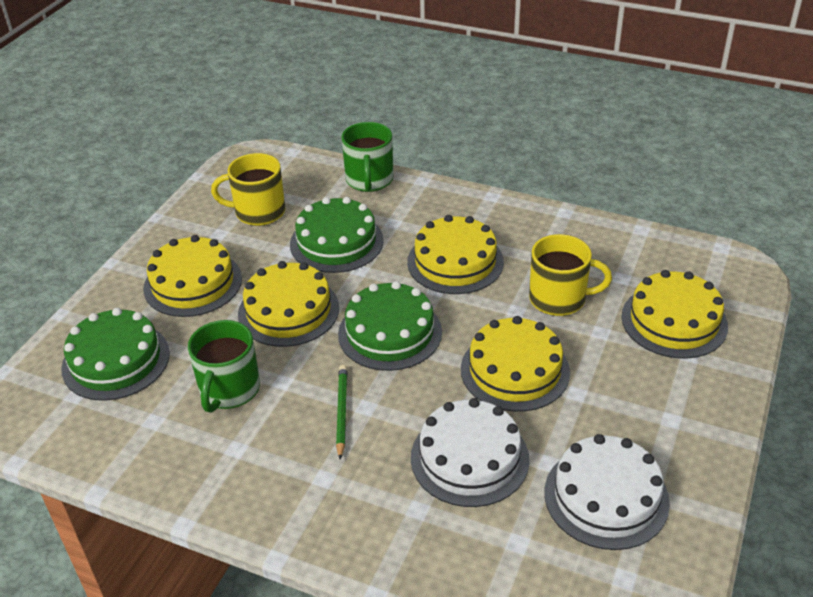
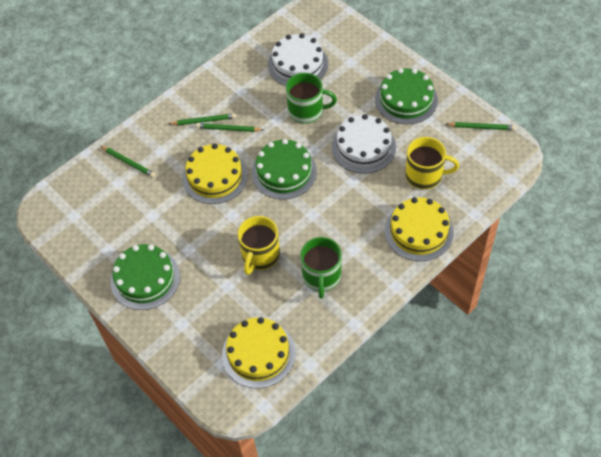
green pencil: [336,365,347,459] = 1 -> [100,146,155,178] [169,113,236,125] [196,123,263,132] [446,122,516,130] = 4
yellow cake: [143,235,242,317] [238,261,339,347] [407,215,504,294] [461,316,570,412] [621,270,728,358] = 5 -> [182,143,248,204] [222,317,296,388] [385,197,454,261] = 3

